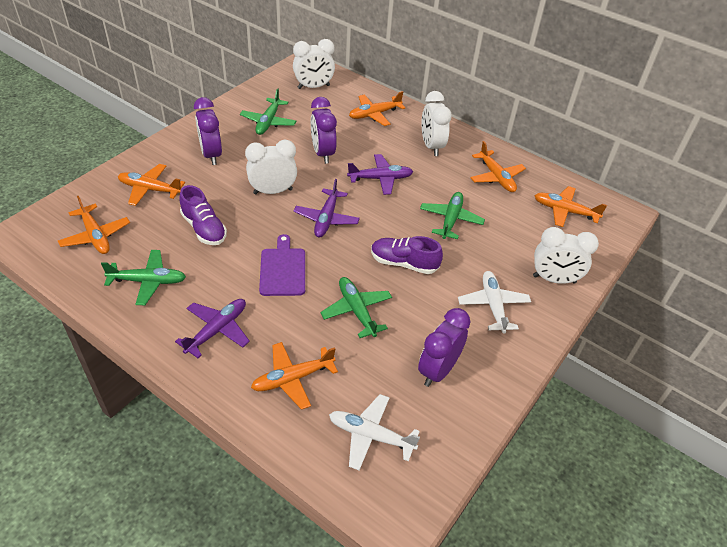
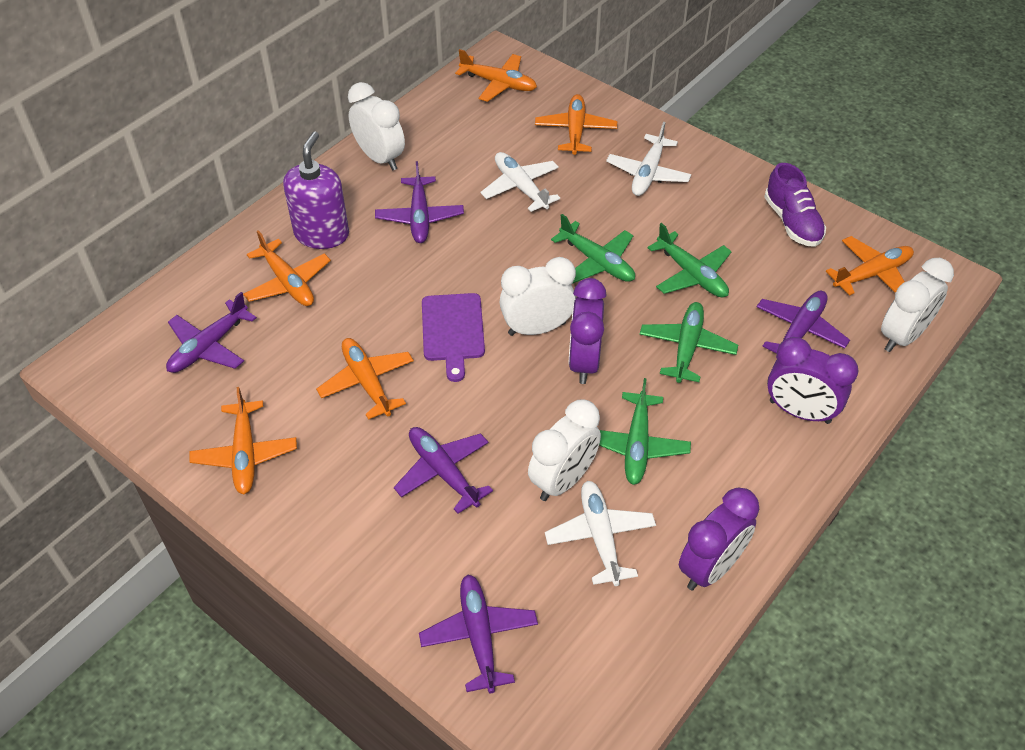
purple plane: [175,299,250,358] [294,179,360,237] [347,154,413,195] = 3 -> [166,292,257,373] [375,161,464,243] [394,427,493,514] [419,574,538,693] [757,291,850,358] = 5
purple shoe: [179,185,227,245] [371,236,443,274] = 2 -> [764,163,826,247] = 1
purple soap dispenser: none = 0 -> [283,132,349,249] = 1
white plane: [329,394,420,470] [458,271,531,334] = 2 -> [481,152,560,212] [545,481,656,586] [606,122,691,196] = 3

